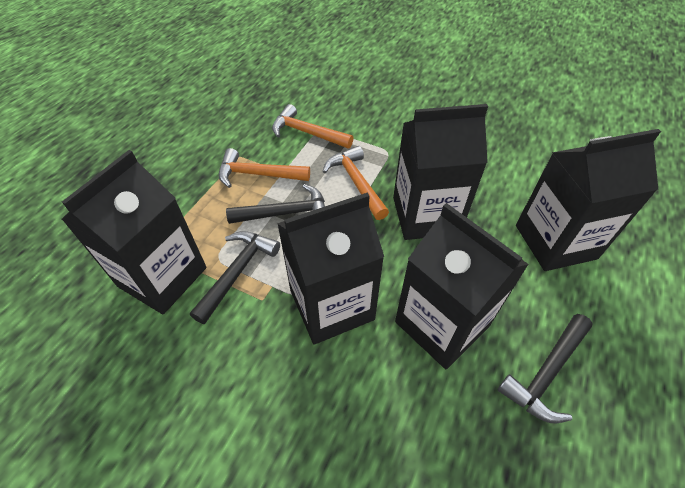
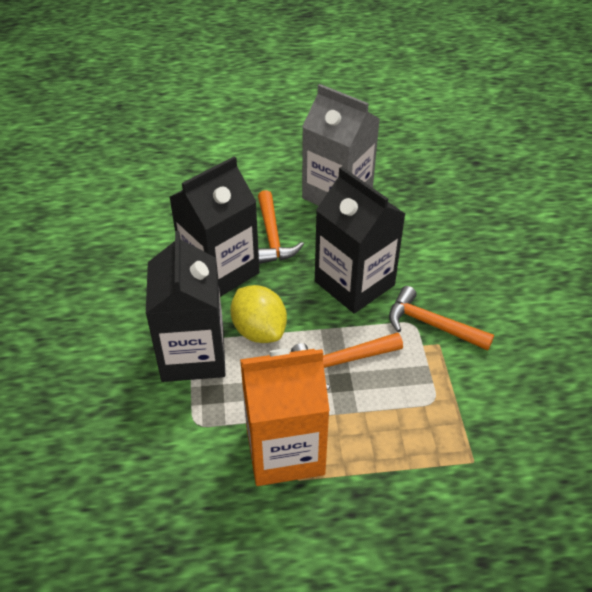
black carton: [61,150,207,314] [277,193,384,345] [393,104,488,240] [395,203,529,369] [516,129,661,271] = 5 -> [146,231,225,382] [169,156,260,297] [315,166,405,313] = 3
black hammer: [190,231,280,324] [226,184,325,224] [497,314,593,423] = 3 -> none = 0
grey carton: none = 0 -> [302,84,380,206] = 1
orange carton: none = 0 -> [240,349,330,486] = 1
yellow lemon: none = 0 -> [230,285,287,343] = 1

